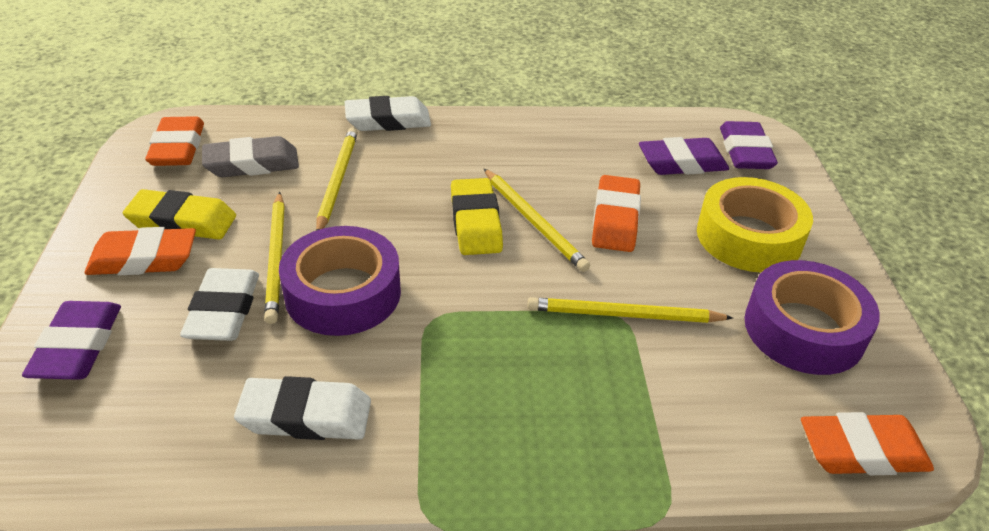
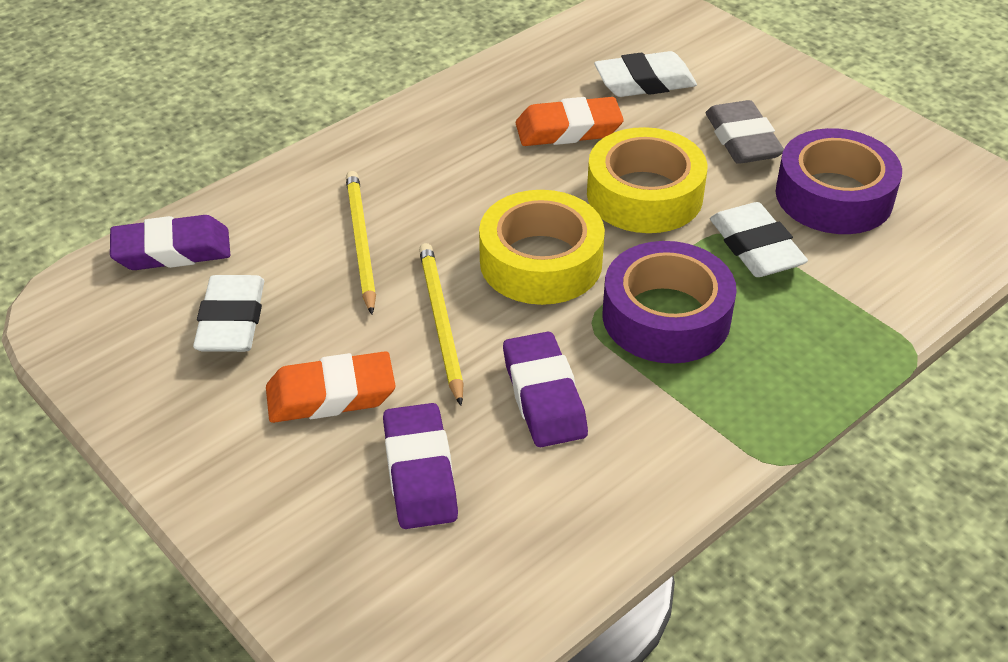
orange eraser: [84,227,196,275] [145,116,204,166] [592,175,641,252] [801,412,934,475] = 4 -> [266,351,395,423] [516,97,624,146] = 2
yellow eraser: [123,189,236,240] [451,178,503,255] = 2 -> none = 0
yellow pencil: [264,192,285,324] [316,128,358,231] [484,169,590,272] [527,297,733,323] = 4 -> [346,171,376,315] [419,243,464,406] = 2
yellow tape: [697,177,813,273] = 1 -> [479,190,605,305] [587,127,707,233] = 2

